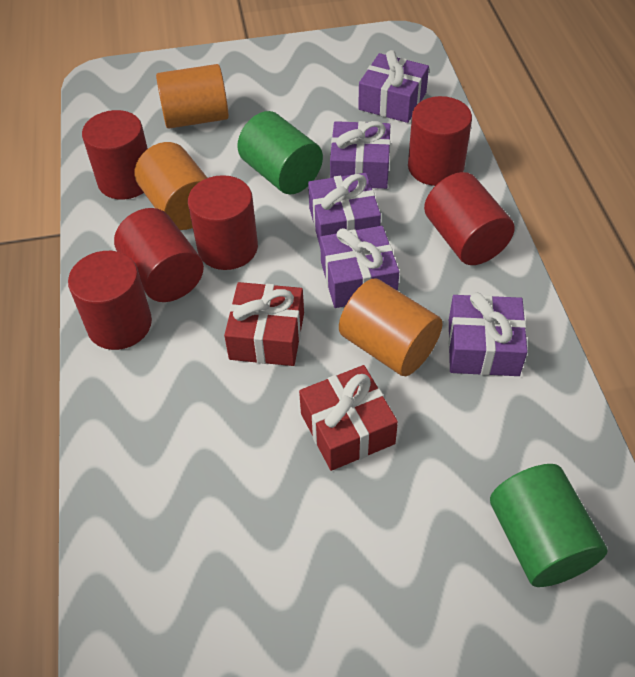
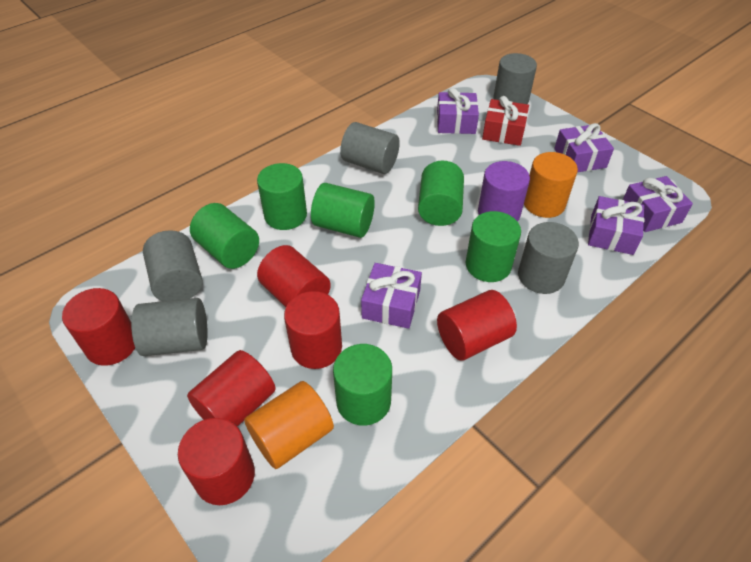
green cylinder: [237,111,323,195] [490,464,608,587] = 2 -> [190,203,259,269] [257,163,307,230] [311,183,375,238] [333,344,392,426] [418,161,464,226] [466,211,521,282] = 6
grey cylinder: none = 0 -> [131,298,208,356] [143,230,203,301] [340,122,400,174] [493,53,537,104] [518,222,579,294] = 5
orange cylinder: [135,142,207,230] [156,64,229,129] [339,278,443,376] = 3 -> [244,381,334,469] [524,152,578,218] = 2
purple cylinder: none = 0 -> [478,161,530,222] = 1
red gift: [224,282,304,366] [299,365,398,471] = 2 -> [482,96,529,146] = 1

